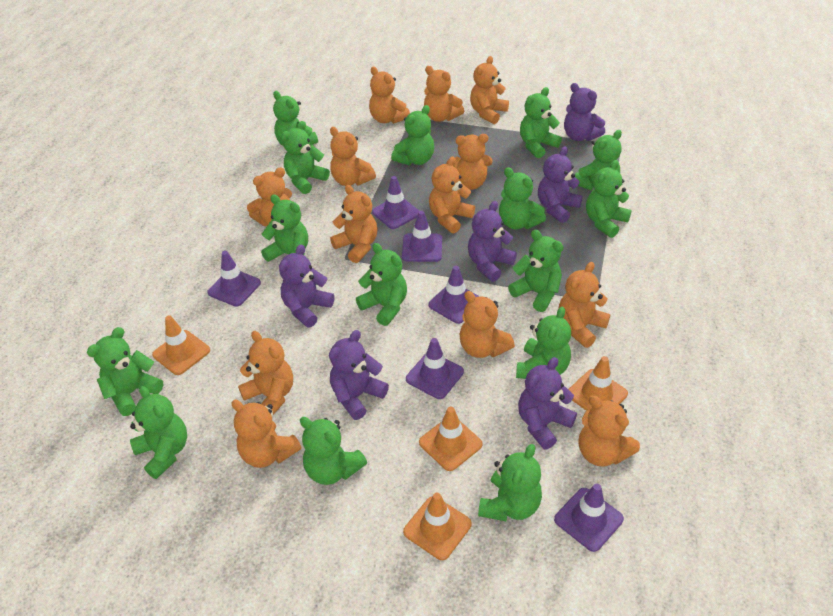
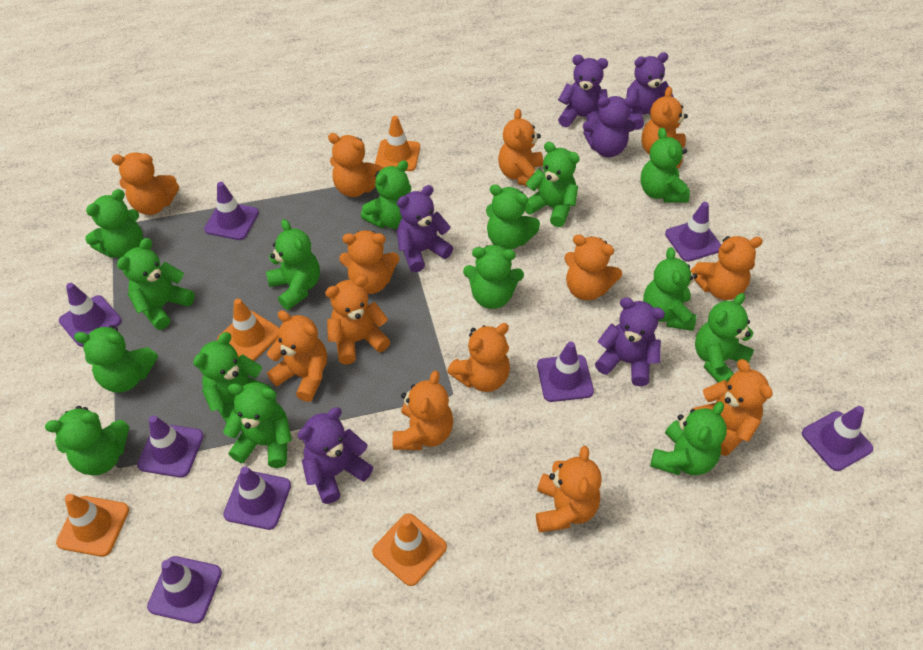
purple traffic cone: [207,251,261,307] [372,176,419,229] [402,211,442,262] [406,338,464,399] [428,266,480,324] [554,483,624,552] = 6 -> [59,283,122,347] [137,415,204,478] [147,556,222,624] [204,182,259,240] [223,467,291,530] [537,341,594,402] [665,202,721,262] [802,406,873,471] = 8

